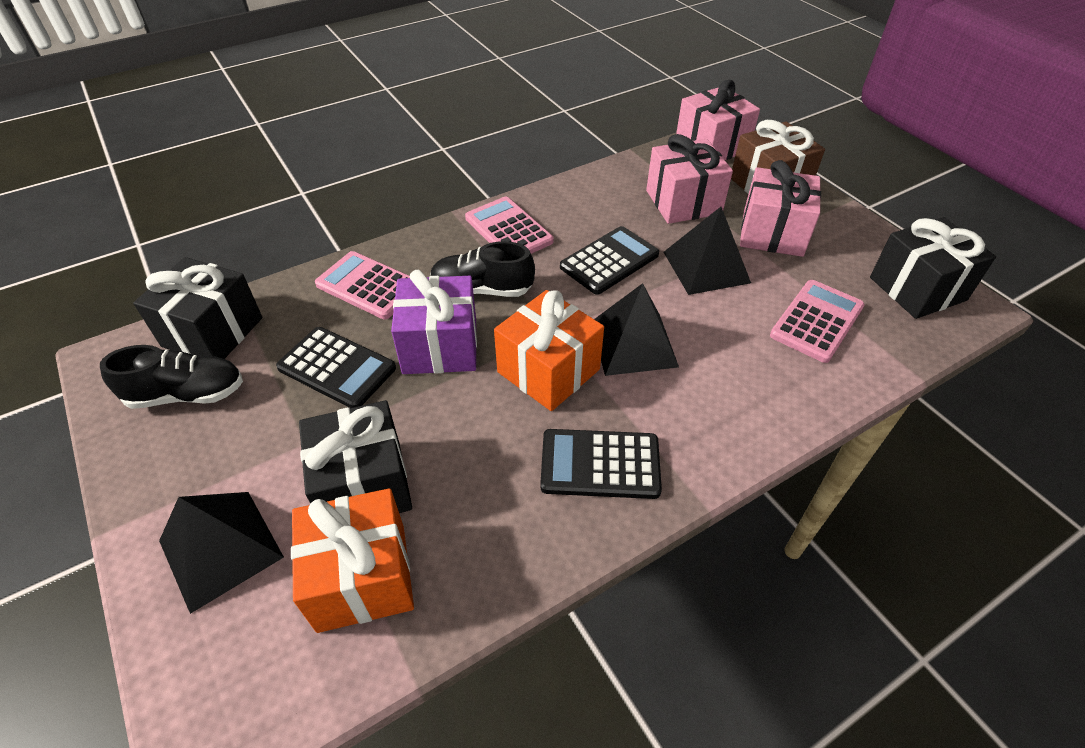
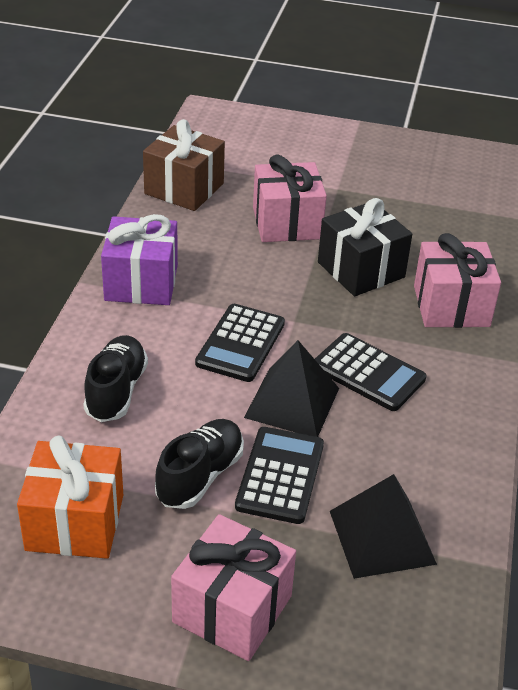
black gift: [133,257,262,359] [299,400,412,513] [870,217,996,319] = 3 -> [318,198,412,296] = 1
black pyramid: [159,492,284,614] [594,283,679,376] [664,207,751,295] = 3 -> [244,340,339,437] [330,474,437,579] = 2
orange gift: [291,488,414,633] [494,290,604,411] = 2 -> [17,436,123,559] = 1
pink calculator: [315,251,410,319] [465,197,554,254] [770,280,865,363] = 3 -> none = 0

